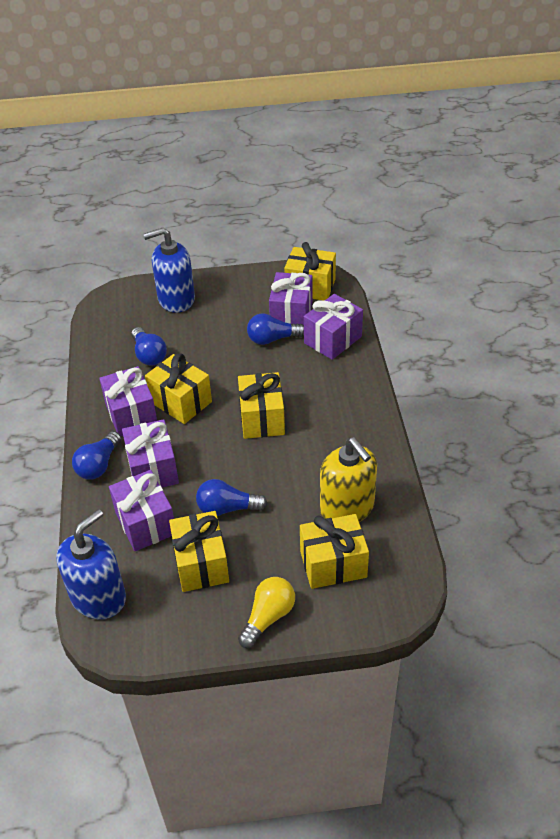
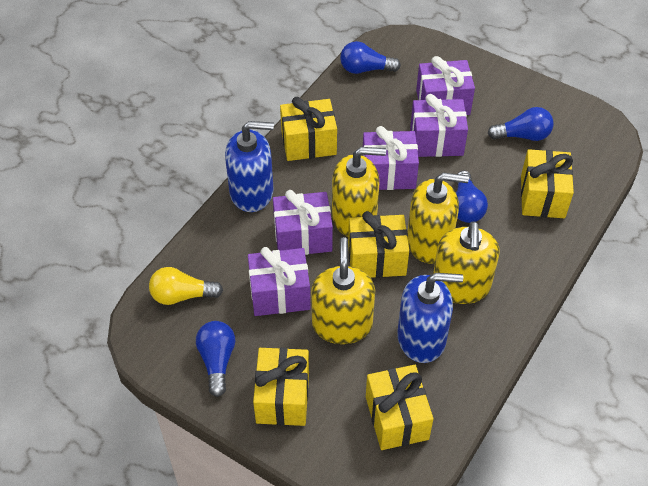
yellow soap dispenser: [320,437,377,522] = 1 -> [311,237,375,344] [332,147,386,237] [407,172,469,264] [433,221,500,304] = 4

